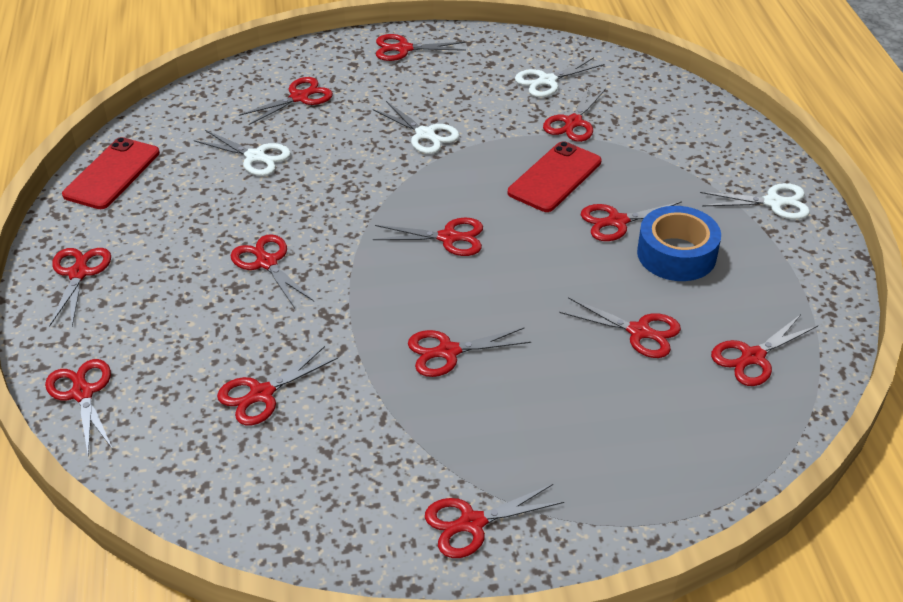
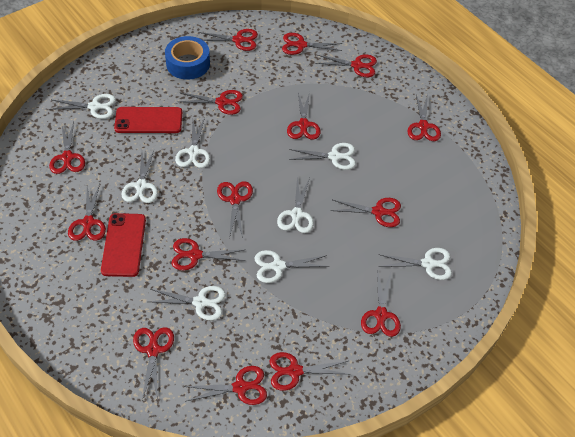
red scissors: [45,359,113,454] [49,248,111,327] [217,346,338,425] [231,234,314,308] [239,77,333,125] [373,218,483,256] [376,34,466,61] [408,327,531,377] [425,484,564,558] [543,87,606,142] [560,297,681,358] [581,201,682,241] [711,314,819,386] = 13 -> [49,122,85,174] [68,184,106,241] [133,327,174,400] [171,238,245,270] [179,90,243,115] [184,366,267,405] [198,29,258,51] [217,181,253,238] [269,352,348,391] [282,33,342,55] [287,92,321,140] [315,55,377,77] [330,198,401,227] [361,270,401,337] [408,94,441,141] = 15
white scissors: [194,130,291,176] [373,101,459,154] [515,57,604,97] [700,183,810,219] = 4 -> [49,94,116,119] [121,150,158,203] [149,286,226,321] [175,118,210,168] [254,250,329,283] [277,177,314,233] [289,143,356,170] [378,248,452,280] = 8

